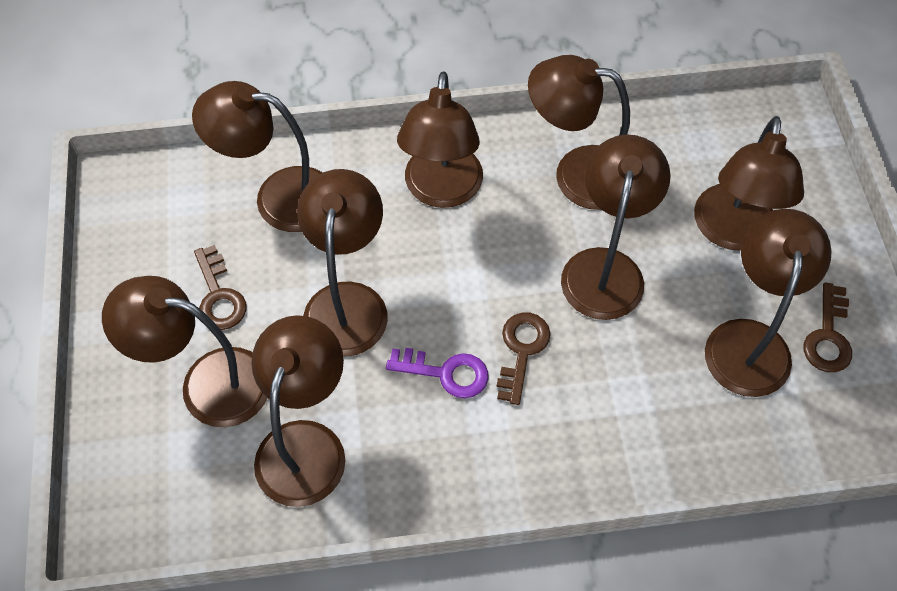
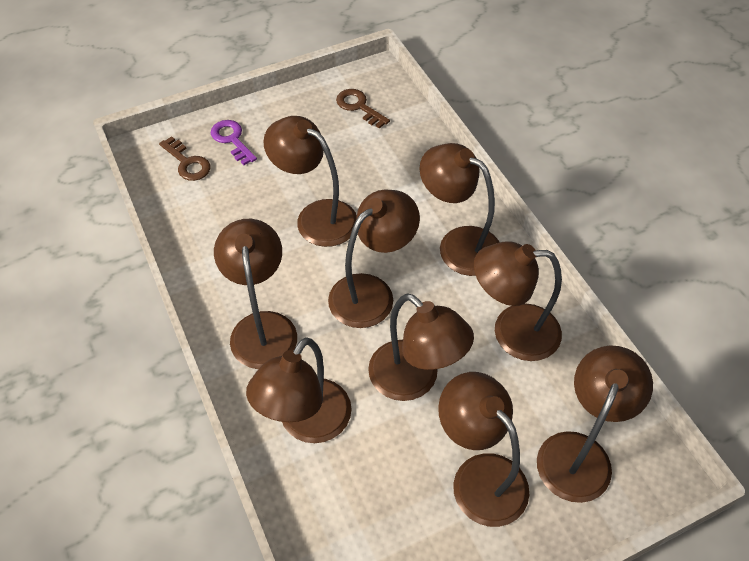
brown key: [194,245,246,330] [497,312,550,405] [804,282,852,372] = 3 -> [159,136,211,181] [336,89,390,128] = 2

